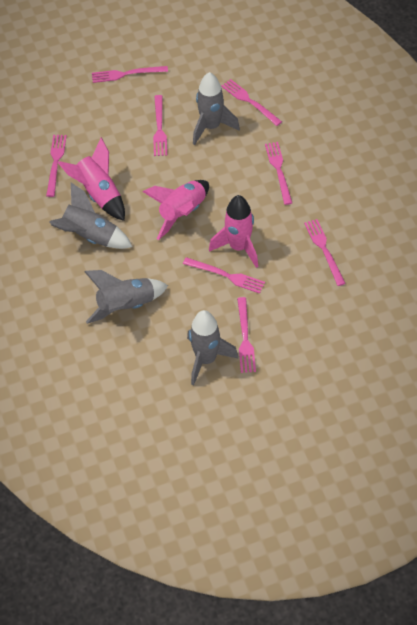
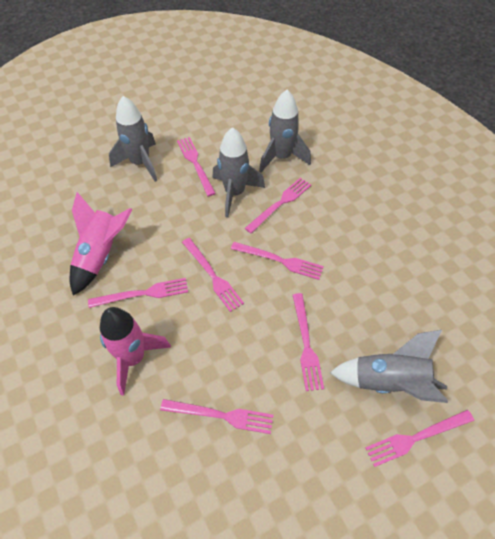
pink rocket: [58,138,125,221] [143,180,209,240] [209,195,258,268] = 3 -> [70,192,133,295] [100,307,171,396] = 2

